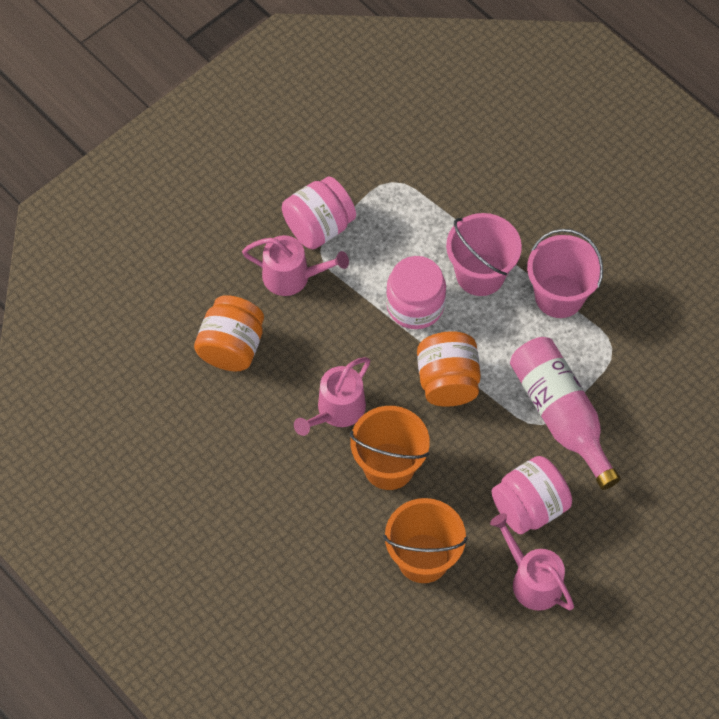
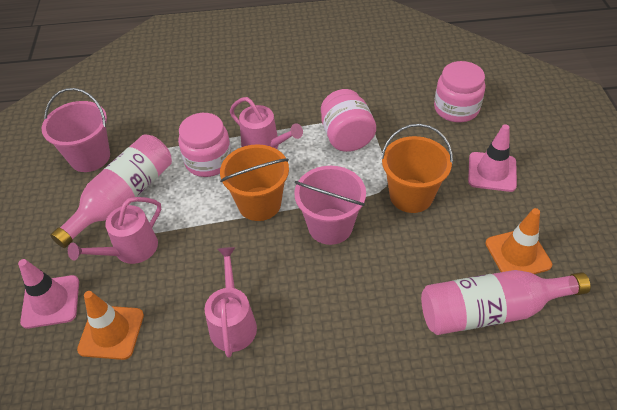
orange jar: [194,295,264,371] [417,331,481,407] = 2 -> none = 0
orange traffic cone: none = 0 -> [77,291,144,360] [485,208,552,274] = 2
pink bottle: [510,337,621,490] = 1 -> [50,134,172,248] [421,270,591,335] = 2
pink traffic cone: none = 0 -> [18,259,79,329] [468,124,517,192] = 2

